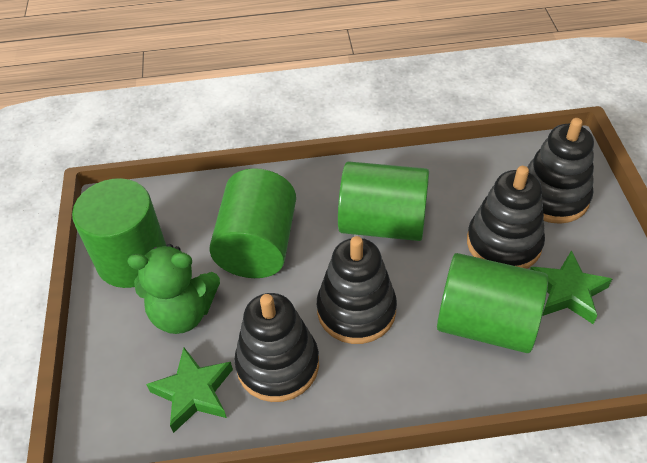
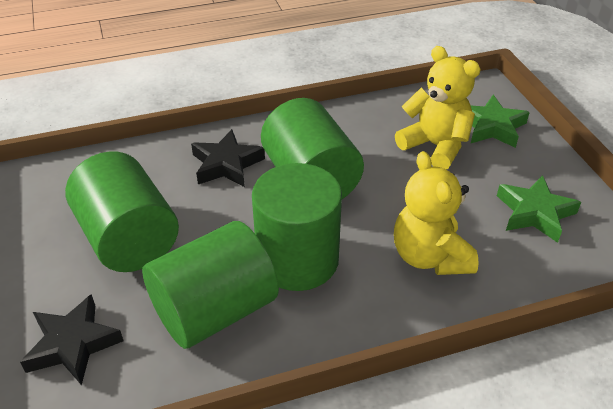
black stacking toy: [234,293,319,402] [317,236,397,344] [467,166,545,269] [527,118,594,224] = 4 -> none = 0
black star: none = 0 -> [20,294,124,385] [191,129,265,187] = 2
green teddy bear: [127,244,220,334] = 1 -> none = 0
yellow teddy bear: none = 0 -> [394,151,479,275] [395,46,481,170] = 2

